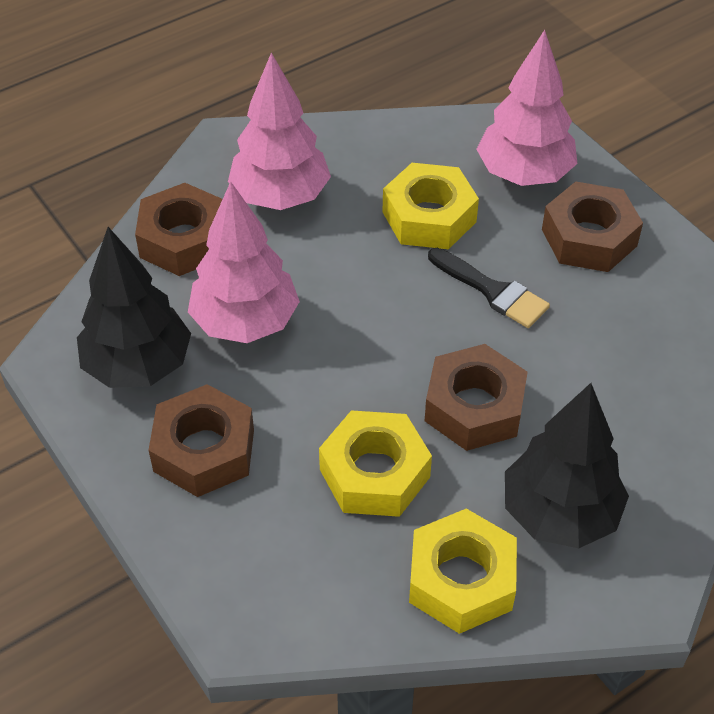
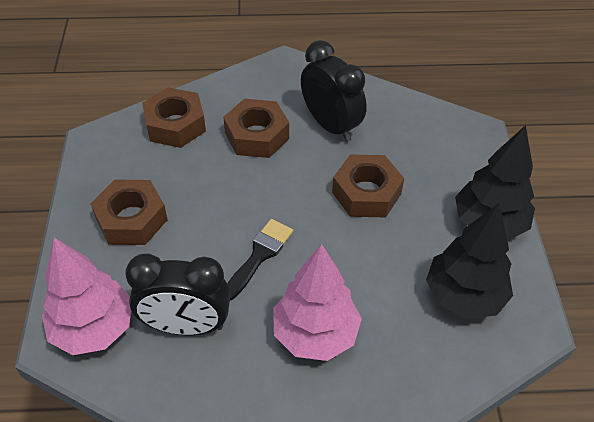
black clock: none = 0 -> [125,253,230,335] [301,40,367,142] = 2
pink tree: [188,181,300,343] [228,53,331,210] [476,30,577,186] = 3 -> [42,237,131,355] [273,244,362,361] = 2
yellow nut: [319,410,432,517] [383,163,479,249] [409,509,517,634] = 3 -> none = 0

